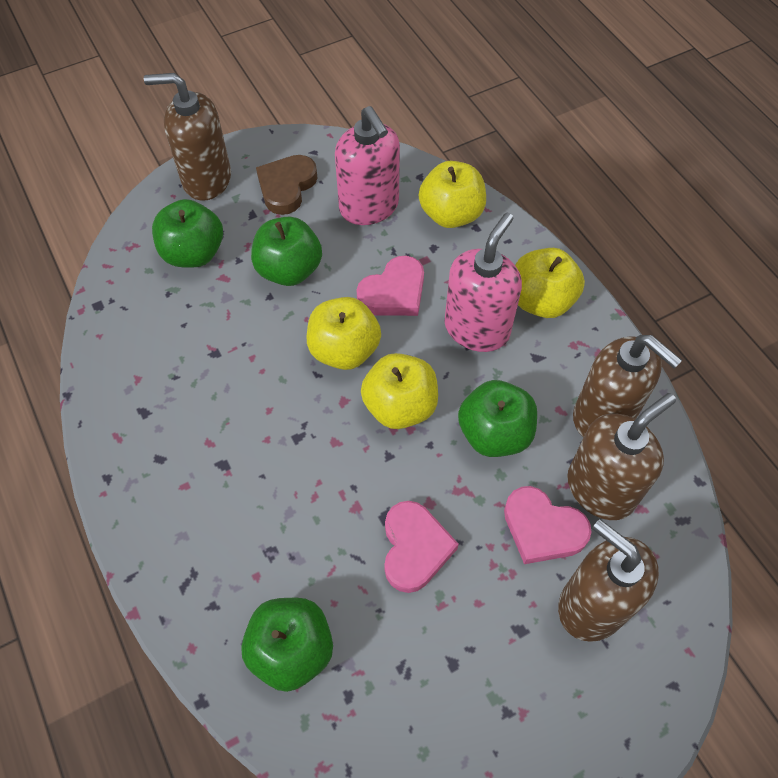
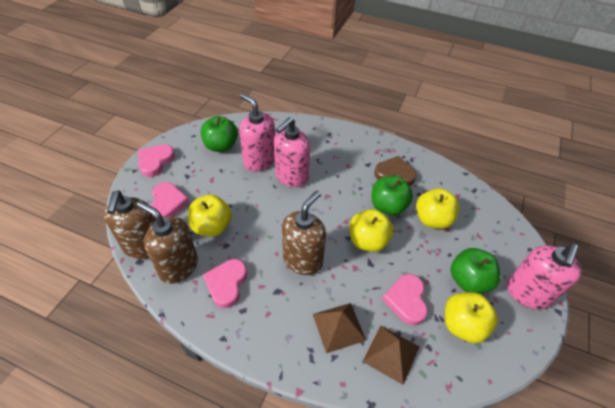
brown pyramid: none = 0 -> [313,303,366,353] [363,325,419,385] = 2
brown soap dispenser: [144,73,231,201] [558,519,659,642] [567,393,676,520] [573,335,682,437] = 4 -> [104,191,156,259] [137,201,198,284] [282,190,326,275] = 3
green apple: [152,199,223,268] [241,598,333,692] [251,217,322,286] [458,380,537,457] = 4 -> [200,116,238,152] [372,176,413,216] [451,248,500,294] = 3
pink heart: [357,256,424,316] [384,501,459,593] [504,486,592,564] = 3 -> [138,144,175,177] [150,182,189,218] [203,259,247,308] [382,274,428,325] = 4
pink soap dispenser: [335,106,400,225] [445,212,522,352] = 2 -> [239,93,275,172] [274,117,310,187] [507,243,582,310] = 3

